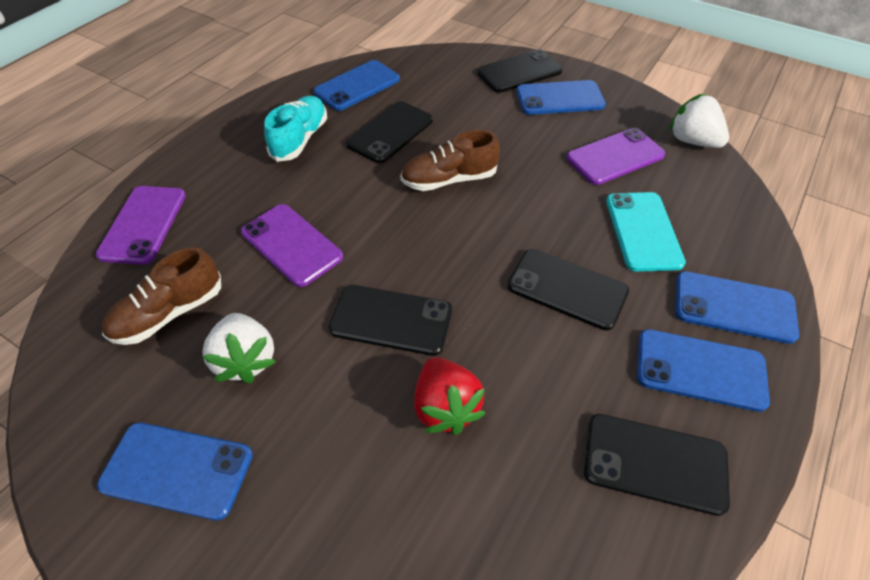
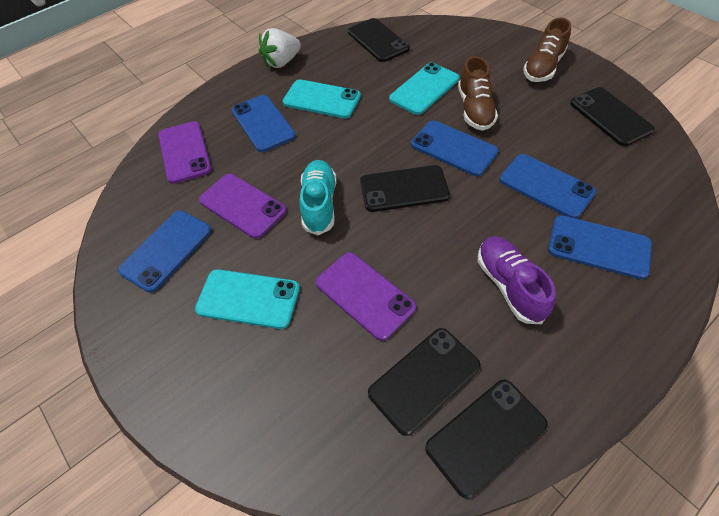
purple shoe: none = 0 -> [477,236,555,324] = 1
red strawberry: [414,357,486,435] = 1 -> none = 0
turquoise phone: [606,192,686,272] = 1 -> [195,269,300,329] [283,79,361,118] [389,63,459,115] = 3
white strawberry: [202,313,276,384] [669,94,729,148] = 2 -> [259,28,301,68] = 1

